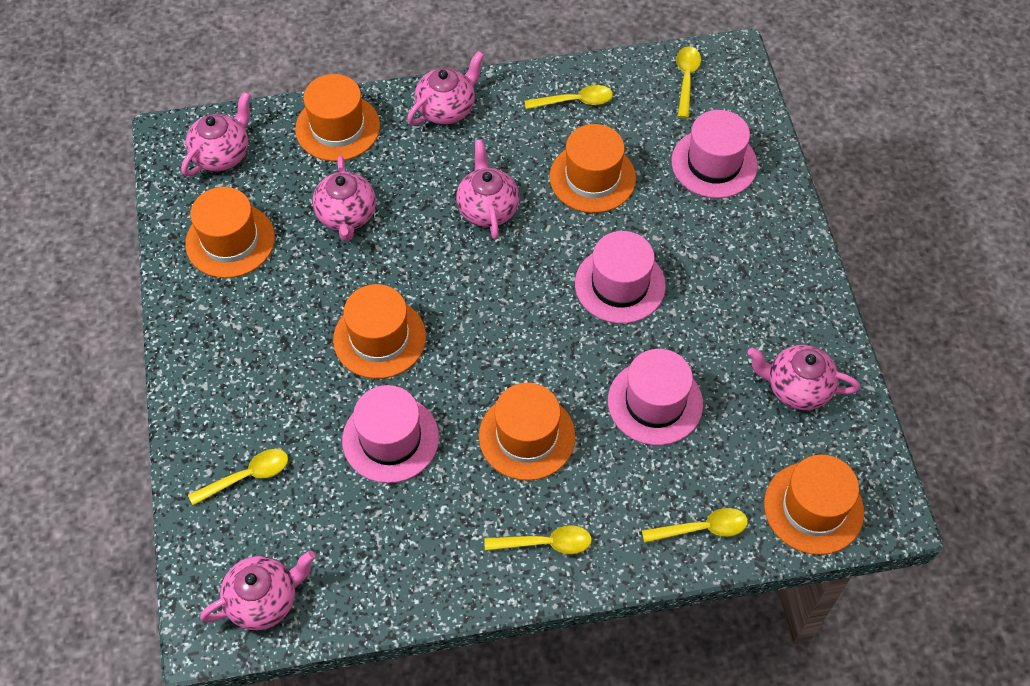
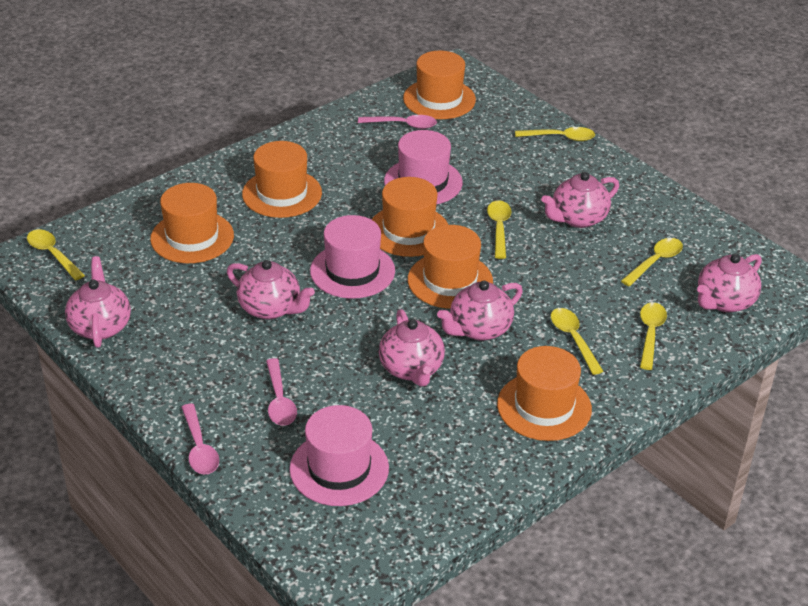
pink hat: [342,385,439,483] [575,231,666,324] [608,349,703,445] [671,110,758,198] = 4 -> [290,405,389,506] [310,215,395,299] [384,130,463,204] = 3
pink spoon: none = 0 -> [181,404,219,474] [266,358,297,426] [358,115,437,129] = 3
yellow spoon: [188,449,288,506] [485,525,592,554] [525,85,613,109] [642,508,748,543] [676,46,701,118] = 5 -> [27,229,85,280] [487,200,512,259] [515,127,595,141] [550,308,604,375] [621,238,683,286] [640,302,667,370] = 6

